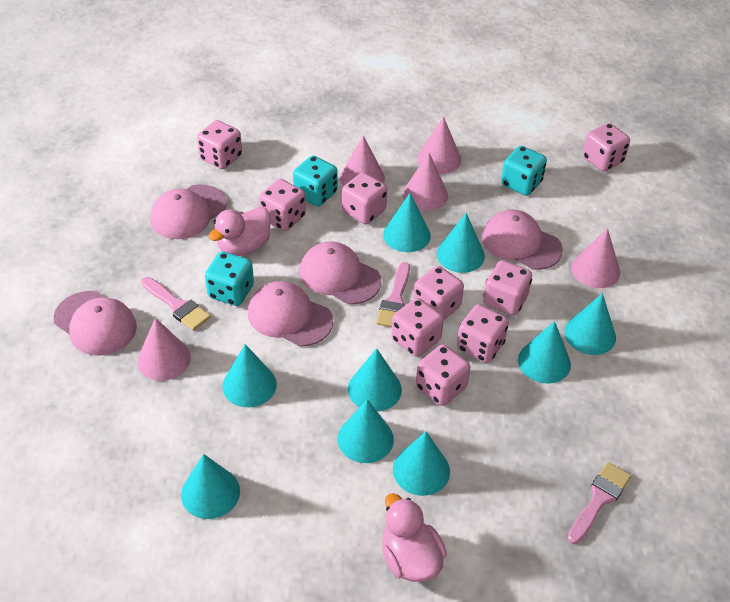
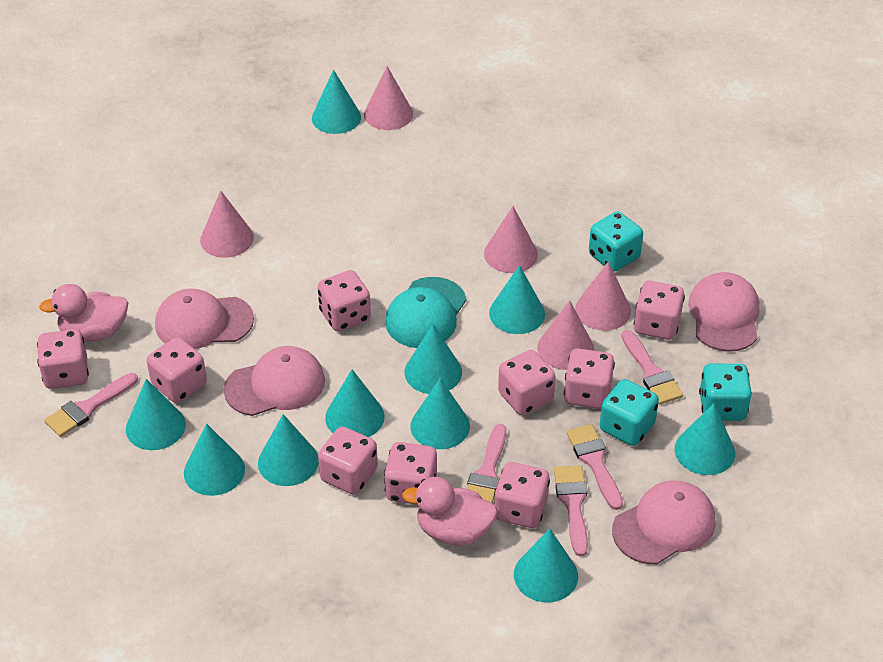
pink brush: [141,277,211,331] [376,262,410,327] [567,462,631,544] = 3 -> [44,373,138,437] [466,424,507,503] [554,465,588,556] [566,424,623,510] [621,330,683,405] = 5
pink cap: [54,291,137,356] [150,184,227,239] [248,281,333,346] [300,241,381,304] [482,210,563,270] = 5 -> [155,289,254,349] [224,346,325,416] [612,480,715,564] [688,272,760,352] = 4
turquoise cap: none = 0 -> [385,277,466,348] = 1
turquoise cone: [181,454,240,519] [222,344,277,407] [338,399,394,463] [348,348,402,412] [383,193,431,252] [393,431,450,496] [437,213,485,273] [518,321,571,384] [564,293,616,355] = 9 -> [126,379,186,450] [184,423,245,496] [258,414,319,486] [312,70,361,134] [325,369,385,437] [404,324,462,394] [410,378,470,449] [489,265,545,334] [514,529,578,602] [675,403,735,475] = 10

